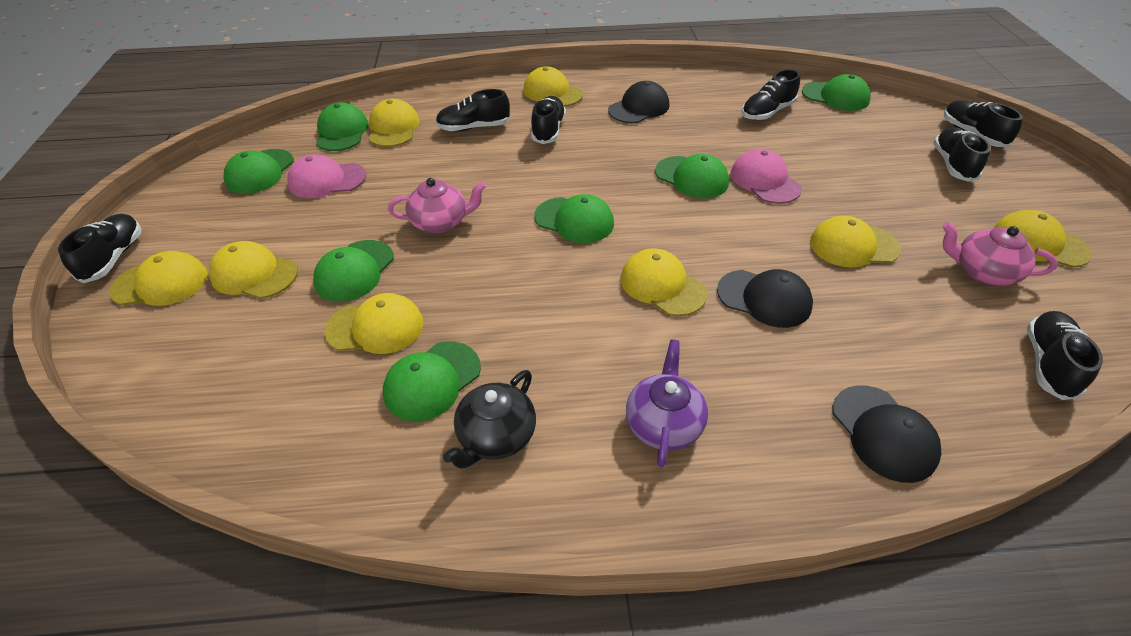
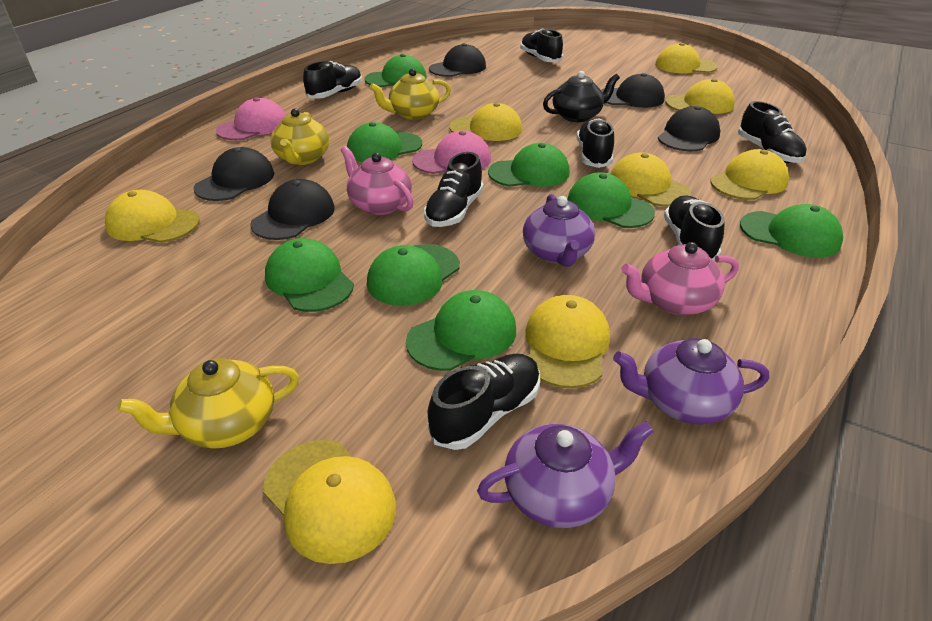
black cap: [608,81,669,123] [717,269,813,328] [832,385,941,483] = 3 -> [194,147,274,201] [250,179,334,240] [429,43,486,77] [601,73,665,108] [658,106,720,151] = 5
green cap: [223,149,294,194] [313,240,394,302] [316,102,369,151] [383,341,481,422] [534,194,614,243] [655,154,729,198] [802,74,871,111] = 7 -> [265,238,354,312] [347,122,422,162] [364,54,427,87] [367,244,460,306] [406,290,516,371] [488,143,570,187] [567,172,655,228] [740,204,843,258] = 8
purple teapot: [626,339,708,467] = 1 -> [477,421,654,528] [523,194,595,267] [613,338,769,425] = 3
yellow teapot: none = 0 -> [118,358,299,449] [270,108,329,165] [369,69,451,120] = 3

